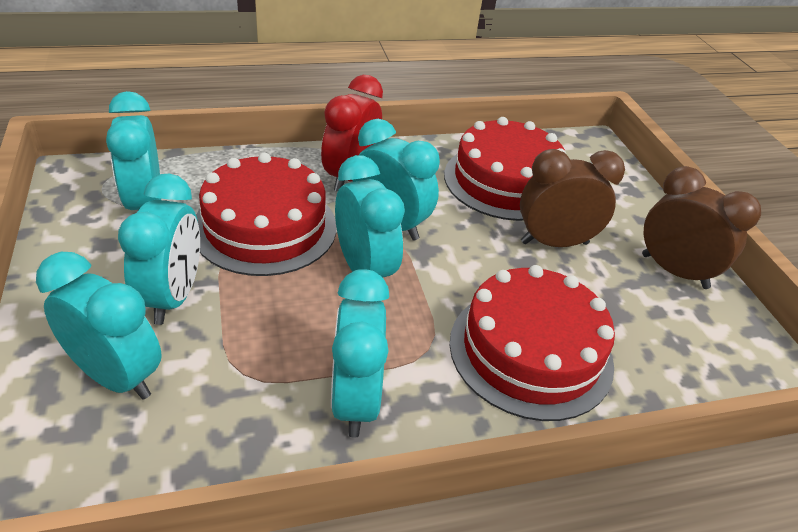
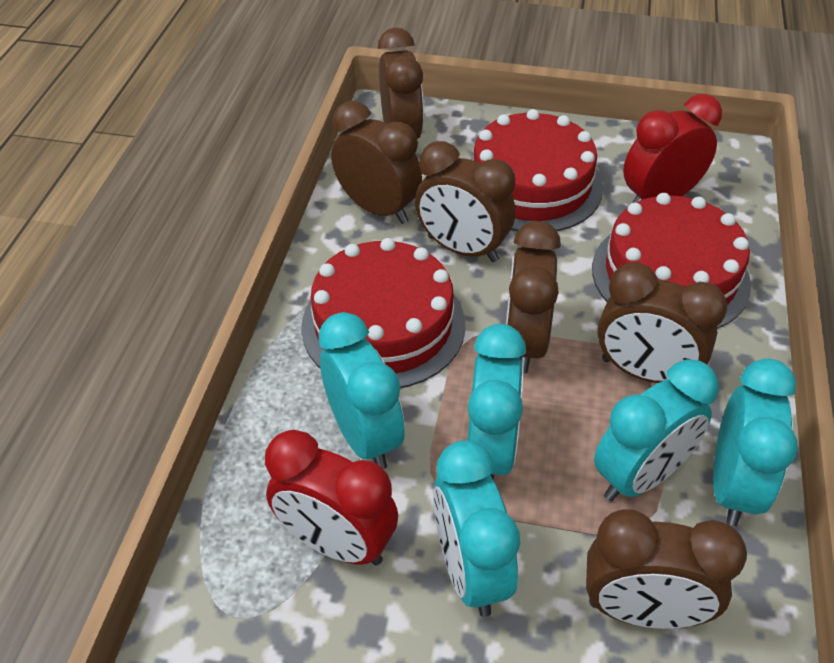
brown clock: [520,149,625,247] [642,166,761,289] = 2 -> [331,101,422,224] [378,28,424,139] [415,141,515,262] [506,221,561,373] [586,509,747,629] [597,262,727,383] = 6
red clock: [321,75,383,192] = 1 -> [265,430,398,566] [623,94,722,203] = 2
turquoise clock: [36,252,162,400] [106,91,161,210] [118,174,200,325] [331,269,390,438] [335,155,405,277] [352,119,440,241] = 6 -> [318,312,405,469] [433,440,520,617] [468,324,526,479] [594,359,718,501] [713,358,798,526] = 5

